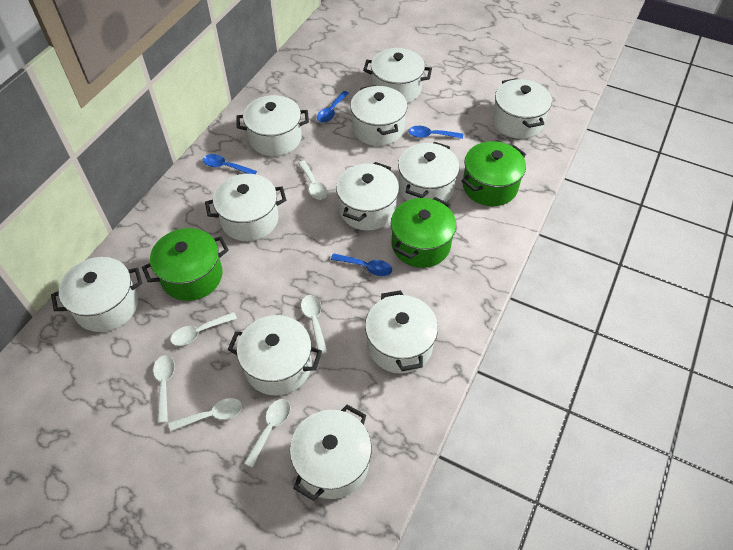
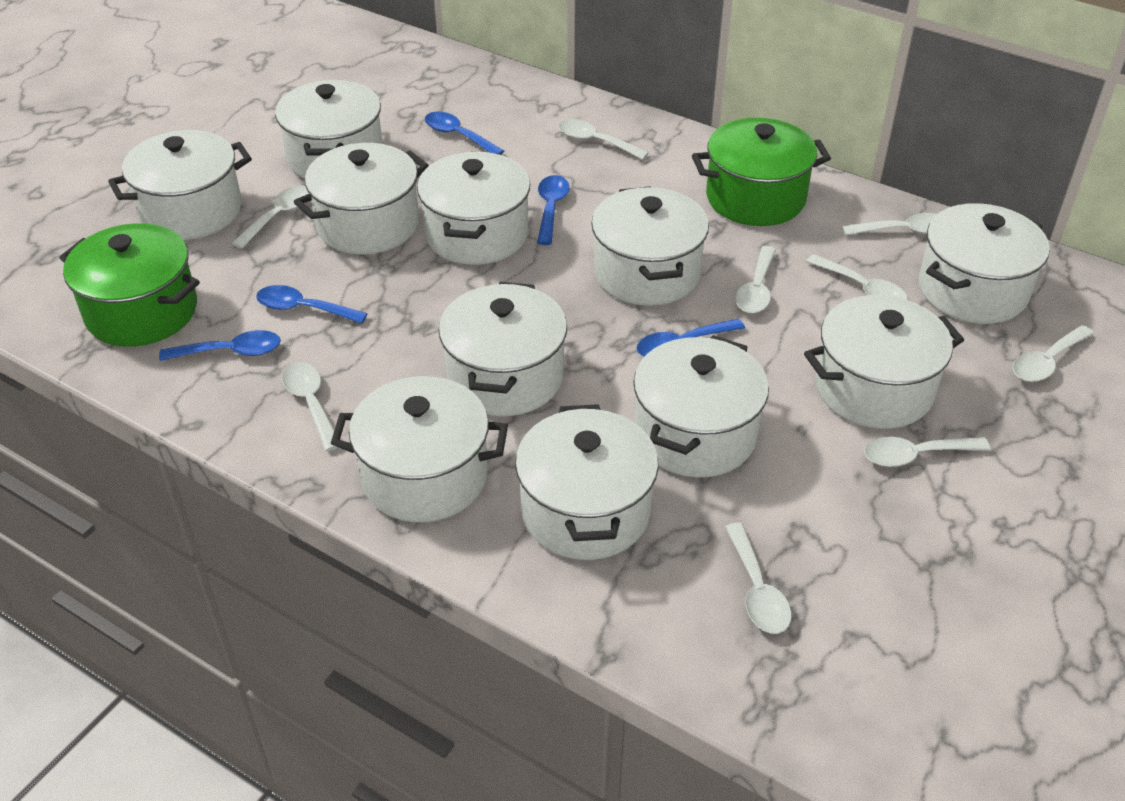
blue spoon: [203,154,257,174] [317,91,349,123] [331,253,392,276] [408,126,463,139] = 4 -> [159,330,281,361] [256,285,368,323] [425,112,504,154] [537,175,569,245] [636,318,745,357] = 5
green pot: [142,228,229,301] [391,197,456,268] [461,141,526,206] = 3 -> [59,223,200,347] [692,118,831,226] = 2
white spoon: [153,355,175,423] [169,398,242,432] [170,312,237,346] [244,399,290,468] [298,161,328,199] [301,295,327,354] = 6 -> [231,185,309,249] [282,362,339,451] [558,119,649,160] [725,523,792,634] [735,246,776,313] [806,254,908,300] [842,213,937,236] [864,437,990,467] [1013,325,1094,382] = 9

